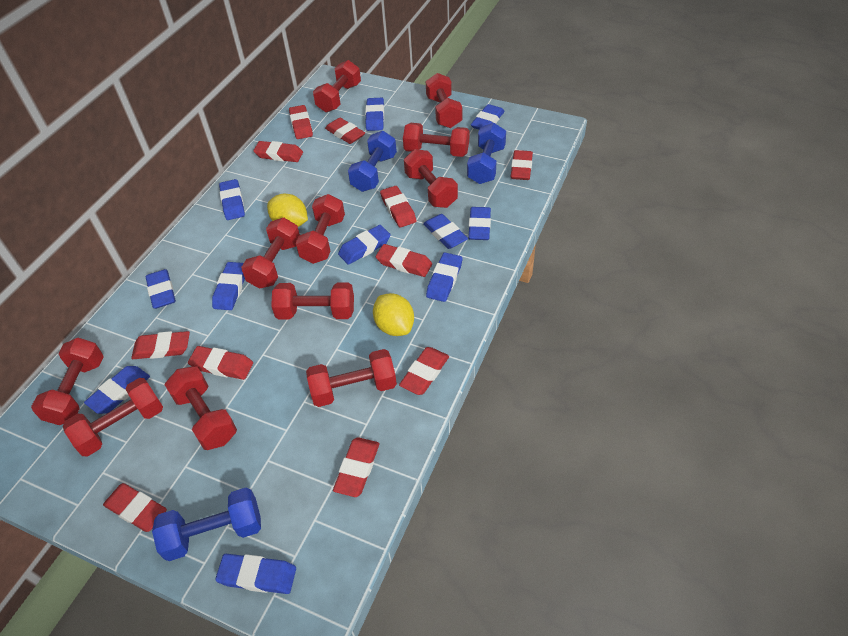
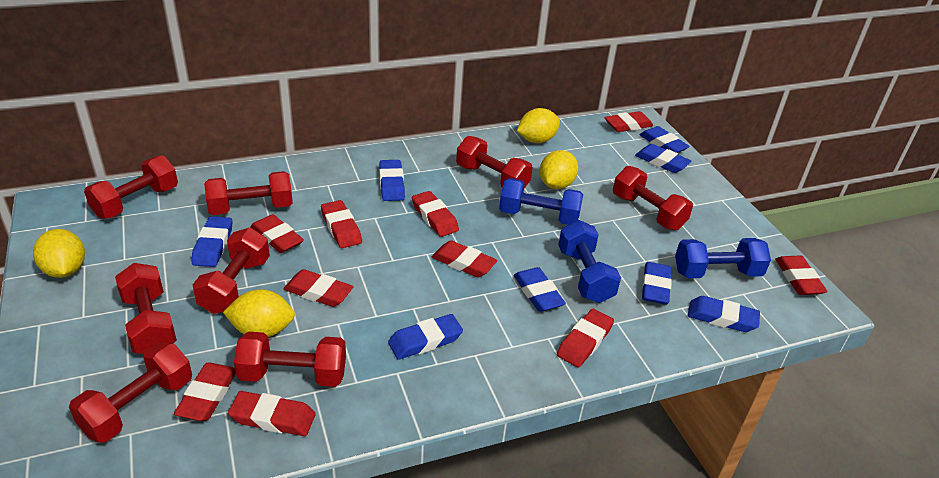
blue eraser: [84,366,150,414] [146,269,176,309] [212,262,245,310] [215,554,296,594] [219,179,245,220] [338,225,391,265] [365,98,384,131] [423,214,468,249] [426,252,462,302] [468,207,491,240] [471,104,505,130] = 11 -> [192,216,232,267] [379,160,405,201] [388,314,463,360] [514,267,566,312] [635,144,691,173] [640,126,690,153] [642,262,672,305] [688,296,760,332] = 8
red dumbbell: [31,338,104,425] [63,378,163,457] [165,366,237,450] [241,218,300,289] [271,282,354,320] [296,194,345,264] [306,349,397,407] [313,60,361,112] [403,123,469,157] [404,149,458,208] [426,73,462,128] = 11 -> [69,342,192,443] [84,155,178,219] [115,263,177,354] [193,228,270,314] [204,171,293,215] [234,332,346,387] [456,136,533,189] [613,166,693,230] = 8
red eraser: [103,483,167,532] [131,331,190,359] [188,346,253,380] [253,141,303,162] [289,105,313,139] [325,118,365,144] [333,437,380,497] [376,244,432,277] [380,186,416,227] [399,347,449,395] [511,150,533,180] = 11 -> [174,362,236,421] [228,391,315,436] [250,214,304,253] [284,269,353,307] [321,200,362,248] [412,191,459,237] [432,240,497,278] [557,309,614,367] [605,111,653,132] [775,255,828,295] = 10
yellow lemon: [267,194,308,227] [373,293,414,336] = 2 -> [33,229,85,278] [223,289,295,337] [517,108,560,143] [540,150,578,189] = 4

